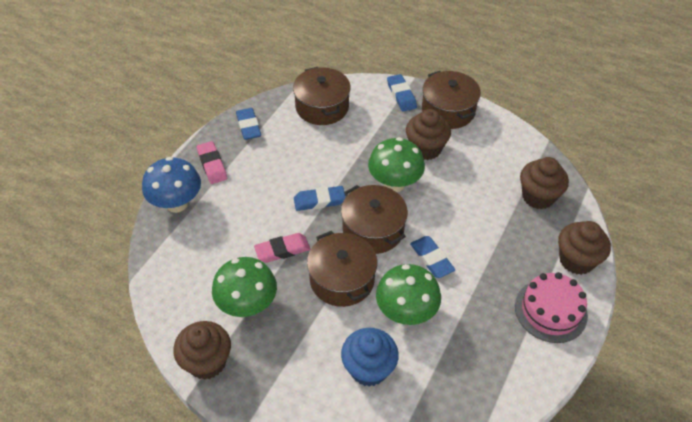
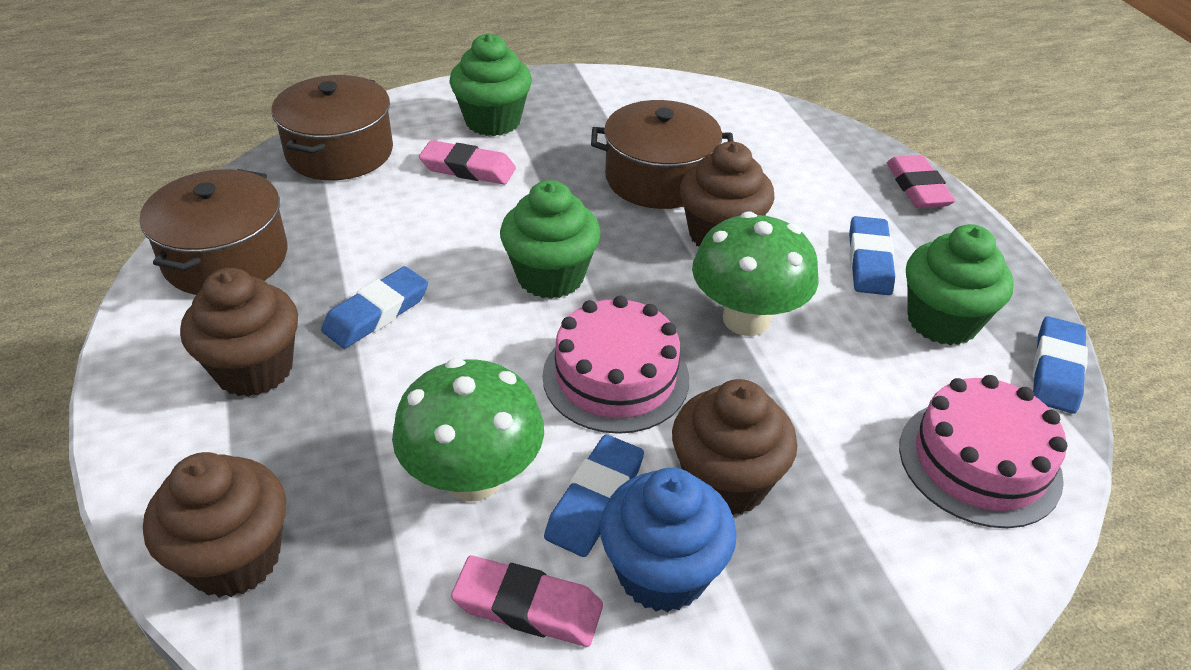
blue mushroom: [142,157,201,213] = 1 -> none = 0
brown pot: [293,67,351,125] [307,231,377,307] [341,185,408,254] [422,71,481,129] = 4 -> [140,169,288,295] [272,75,393,180] [591,100,734,209] = 3
green cupcake: none = 0 -> [449,33,532,136] [500,180,601,299] [906,224,1014,345] = 3
green mushroom: [212,257,277,317] [368,137,425,192] [376,264,441,325] = 3 -> [392,358,544,501] [692,211,819,336] = 2
pink cake: [515,272,588,343] = 1 -> [543,295,689,434] [899,375,1067,528] = 2
pink eraser: [196,141,227,184] [254,233,310,263] = 2 -> [419,140,516,185] [451,556,603,647] [887,155,956,208] = 3

